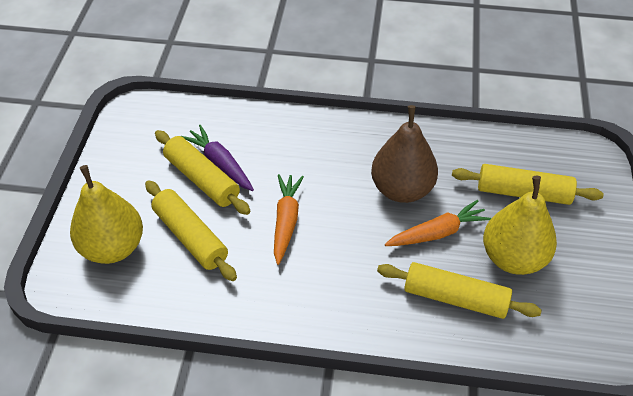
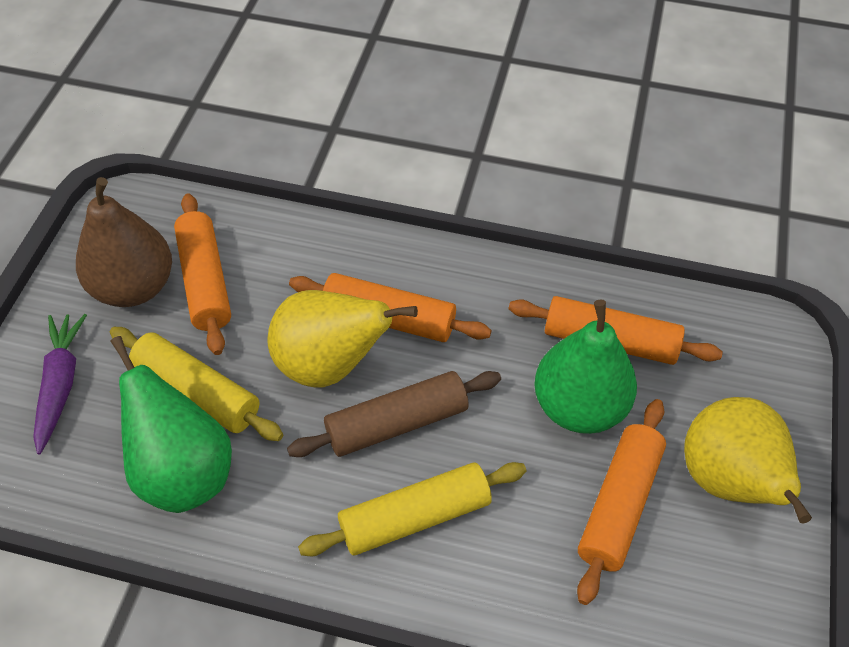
brown rolling pin: none = 0 -> [287,371,501,457] = 1
green pear: none = 0 -> [111,336,232,513] [534,299,637,434] = 2
orange carrot: [274,174,304,265] [385,200,491,246] = 2 -> none = 0
orange rolling pin: none = 0 -> [174,193,231,355] [289,273,492,342] [508,296,723,365] [577,399,666,605] = 4
yellow rolling pin: [145,180,237,281] [155,130,251,215] [377,262,542,319] [452,164,603,205] = 4 -> [110,327,283,441] [298,462,526,556] = 2

